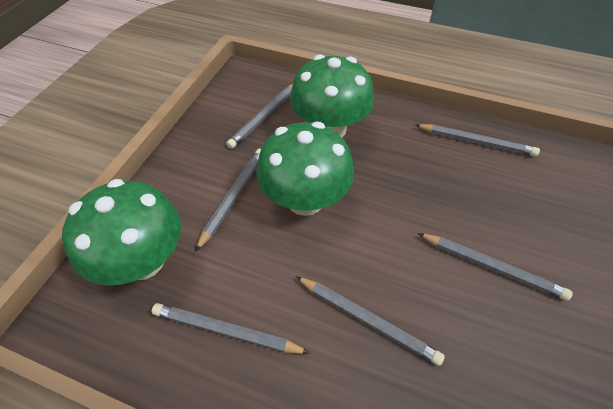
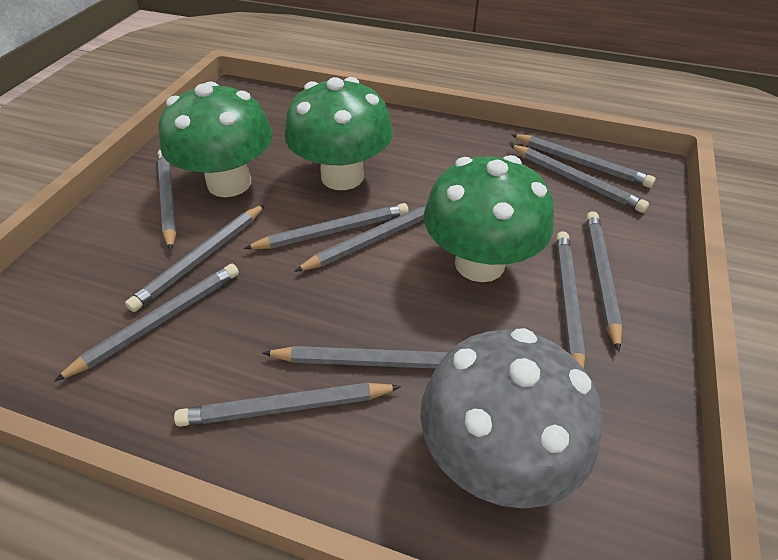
grey mushroom: none = 0 -> [420,328,603,508] = 1
grey pencil: [151,303,310,354] [195,148,261,252] [226,84,293,149] [295,276,445,366] [415,124,540,157] [418,233,573,301] = 6 -> [54,264,239,382] [125,204,265,312] [158,150,176,251] [174,383,401,427] [244,203,409,249] [262,346,448,369] [294,205,426,272] [510,145,649,213] [511,134,656,188] [556,231,585,368] [586,211,622,352] = 11

